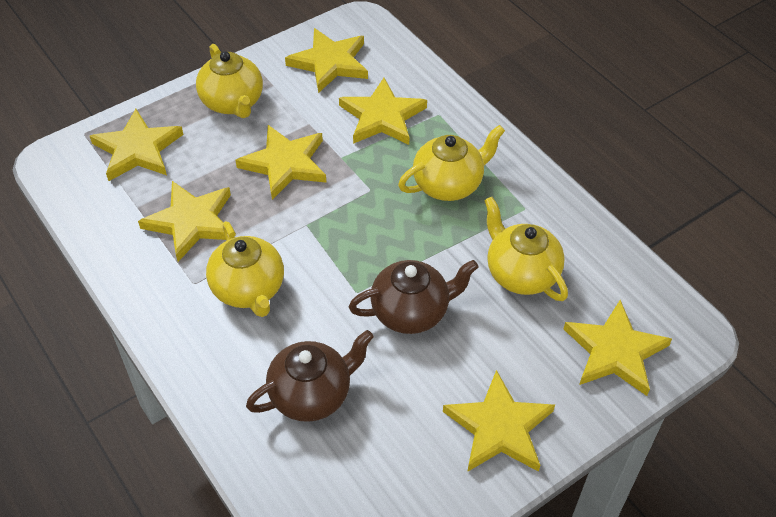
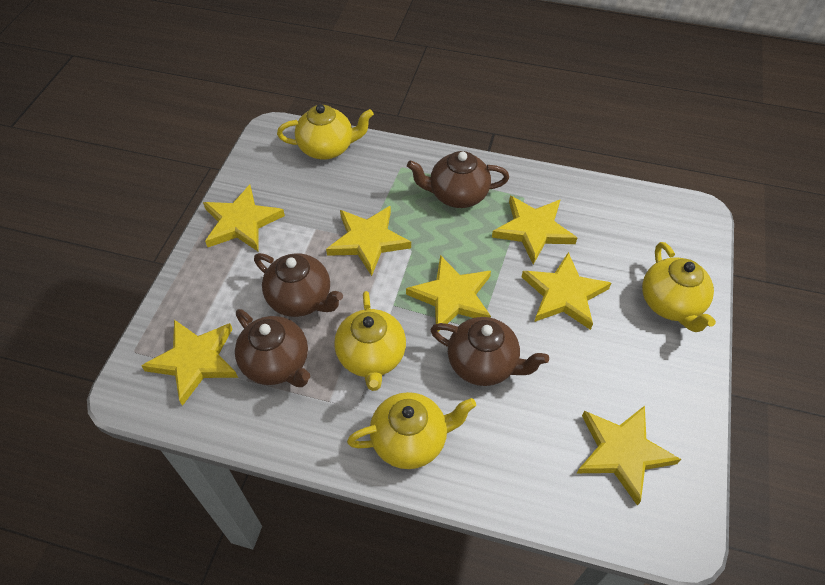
brown teapot: [246,330,374,422] [349,260,478,334] = 2 -> [235,309,310,387] [254,253,343,317] [407,151,509,208] [431,317,549,386] = 4

